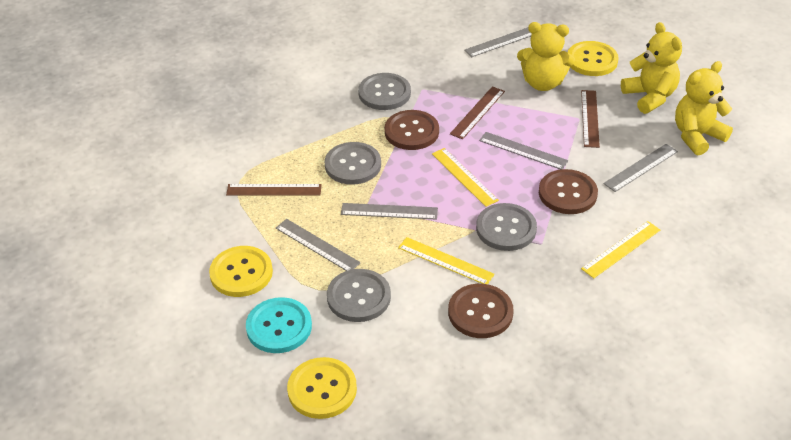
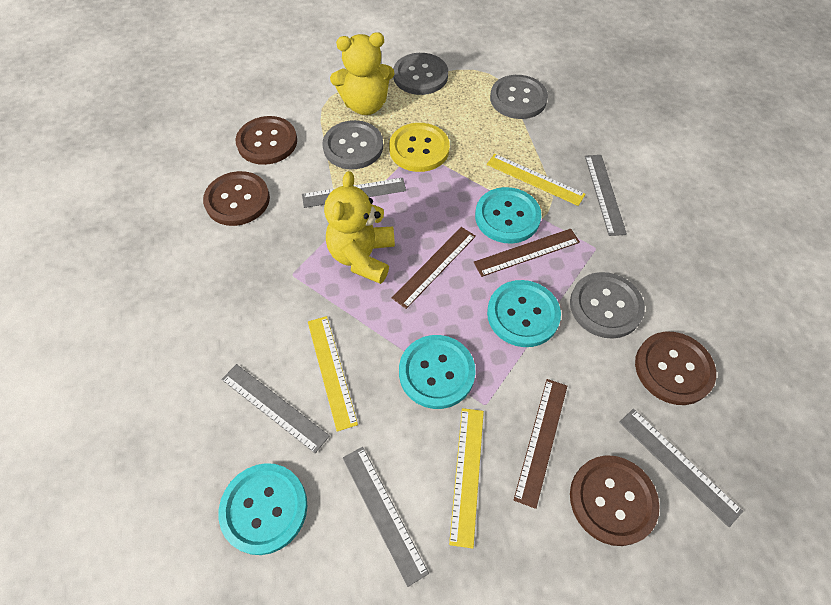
brown button: [385,110,439,150] [448,284,514,338] [539,169,598,214] = 3 -> [203,171,270,226] [236,116,297,165] [570,455,660,546] [635,332,716,405] = 4
turquoise button: [246,297,312,353] = 1 -> [219,463,307,555] [399,335,476,409] [475,187,542,244] [487,280,561,347] = 4
yellow button: [209,246,273,297] [287,357,357,419] [568,41,619,76] = 3 -> [389,123,450,172] = 1
yellow teddy bear: [517,22,575,91] [621,22,682,114] [675,61,733,155] = 3 -> [324,171,395,284] [330,32,394,115] = 2

